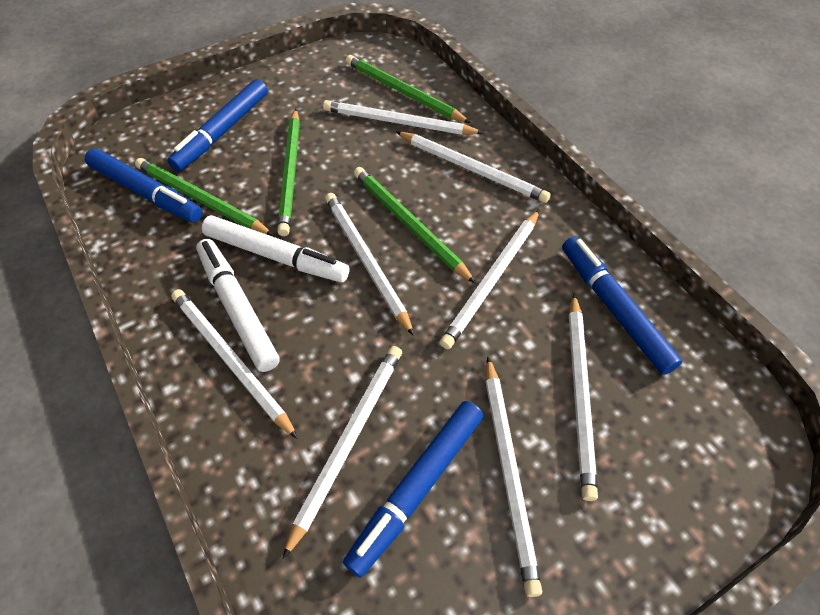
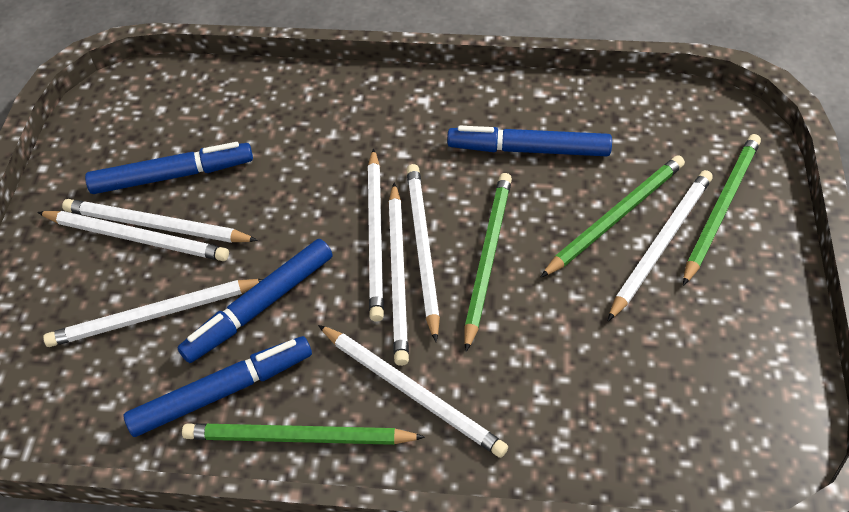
white marker: [196,239,280,372] [202,215,350,283] = 2 -> none = 0

